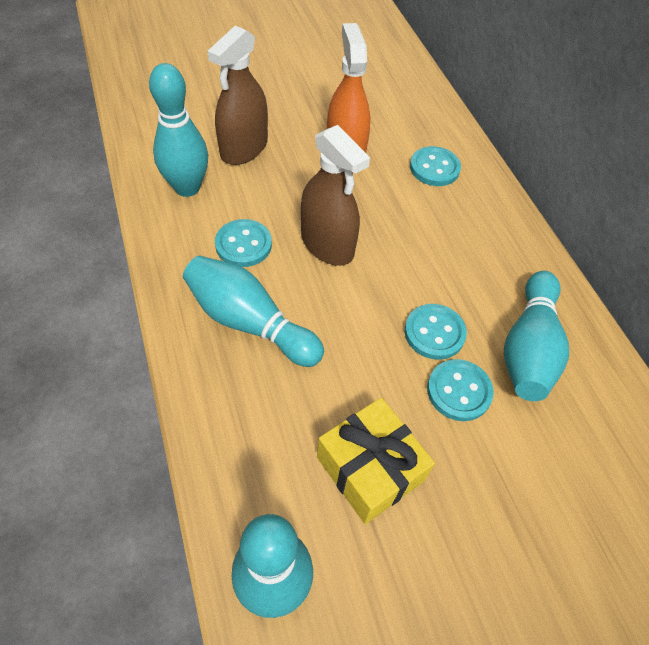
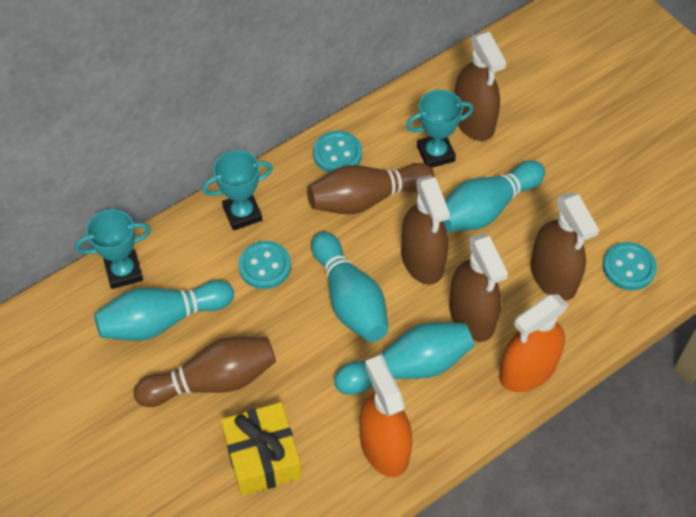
brown bowling pin: none = 0 -> [134,337,276,407] [307,163,435,214] = 2
brown spray bottle: [207,25,268,165] [301,125,370,266] = 2 -> [401,175,450,285] [449,233,508,342] [455,32,506,141] [531,192,599,301] = 4
orange spray bottle: [327,23,370,153] = 1 -> [360,356,412,477] [499,295,568,392] = 2
turquoise button: [215,219,272,267] [405,304,467,360] [410,146,461,186] [427,359,494,421] = 4 -> [238,241,291,289] [313,131,362,173] [603,242,657,290] = 3
turquoise trophy: none = 0 -> [75,209,151,289] [202,150,273,230] [406,90,474,168] = 3

